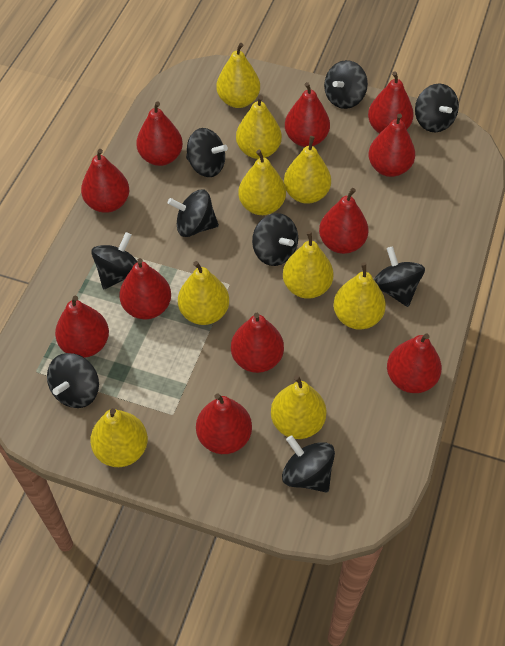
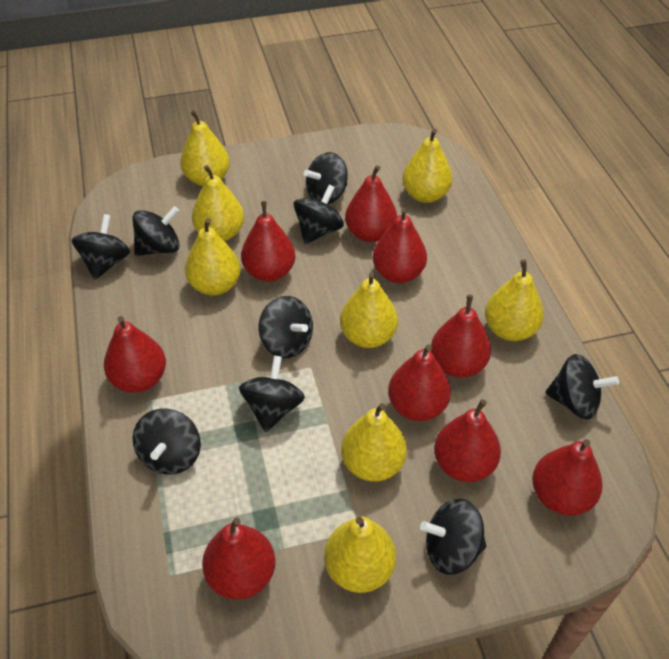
red pear: [55,296,109,358] [81,149,129,213] [119,258,171,319] [136,101,183,166] [196,394,252,454] [231,313,284,373] [285,82,330,147] [319,188,369,254] [368,71,414,134] [368,114,415,177] [387,334,442,393] = 11 -> [104,316,166,393] [202,518,275,600] [241,201,295,282] [345,165,397,242] [373,207,427,283] [388,344,451,421] [431,295,491,378] [434,399,501,482] [532,439,603,516] = 9
yellow pear: [90,408,148,467] [178,261,229,325] [216,43,260,108] [236,95,282,159] [238,150,286,215] [271,375,326,439] [283,231,334,299] [284,136,331,204] [333,262,386,330] = 9 -> [180,110,230,186] [185,218,241,296] [192,165,244,241] [324,516,396,593] [340,272,398,348] [341,403,407,482] [402,128,452,203] [485,259,544,341] = 8

